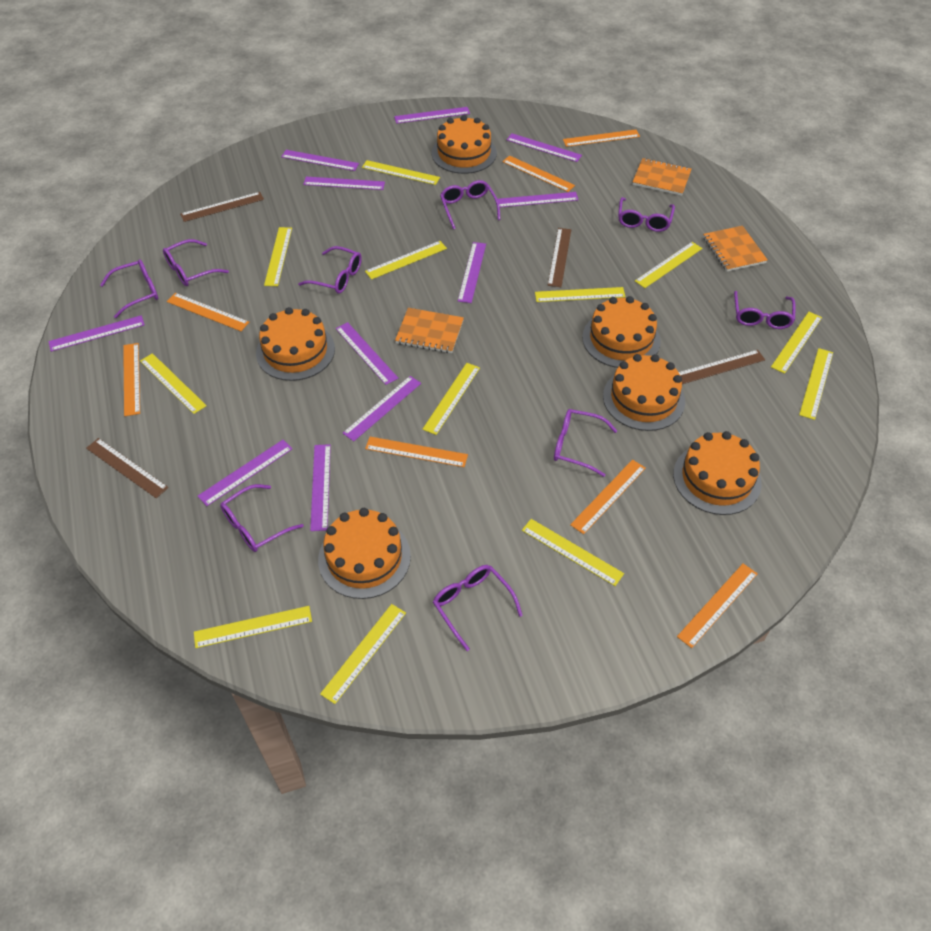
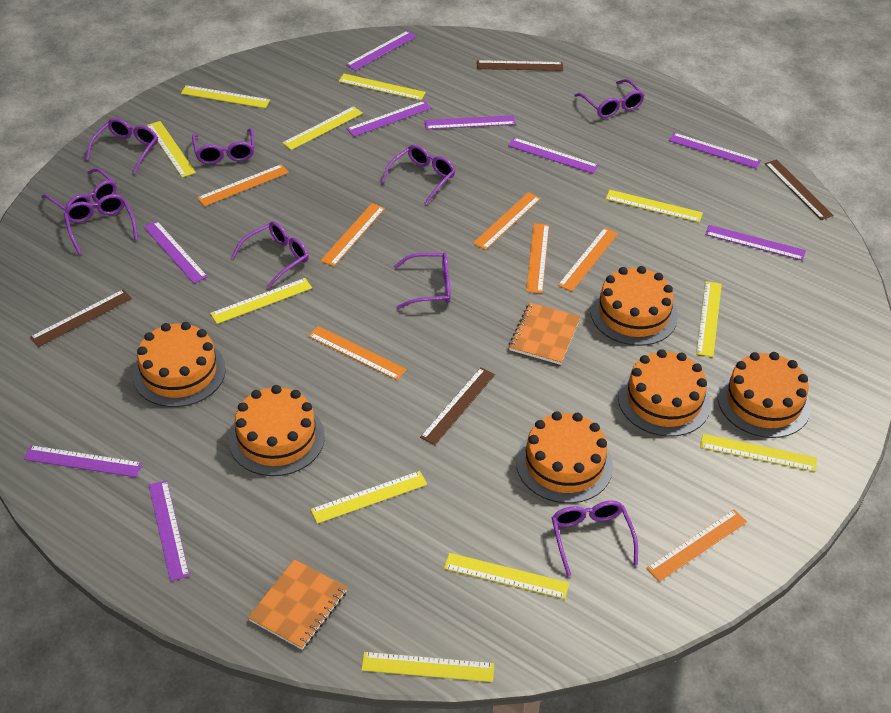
orange notebook: [395,308,464,353] [632,158,691,196] [703,226,768,271] = 3 -> [248,559,347,650] [509,303,581,365] = 2
purple ruler: [48,315,145,352] [198,440,292,506] [281,150,359,171] [303,177,385,190] [310,444,331,531] [336,322,398,385] [342,376,421,441] [394,107,470,124] [458,242,486,303] [498,192,578,207] [506,133,582,162] = 11 -> [24,445,142,477] [144,221,208,283] [149,480,190,581] [346,31,417,71] [347,101,432,137] [424,115,516,129] [508,138,599,174] [669,133,761,169] [705,225,806,261] = 9
yellow ruler: [140,353,207,414] [194,606,312,648] [264,227,292,286] [320,604,406,704] [362,160,440,185] [365,241,447,280] [422,363,480,435] [522,519,624,586] [535,287,626,302] [635,242,703,288] [771,312,822,374] [799,348,833,420] = 12 -> [147,121,196,177] [181,85,270,108] [210,278,312,324] [282,106,363,150] [310,471,427,524] [338,74,426,100] [361,652,494,682] [444,553,569,599] [606,190,703,223] [696,281,722,357] [700,434,817,472] = 11

